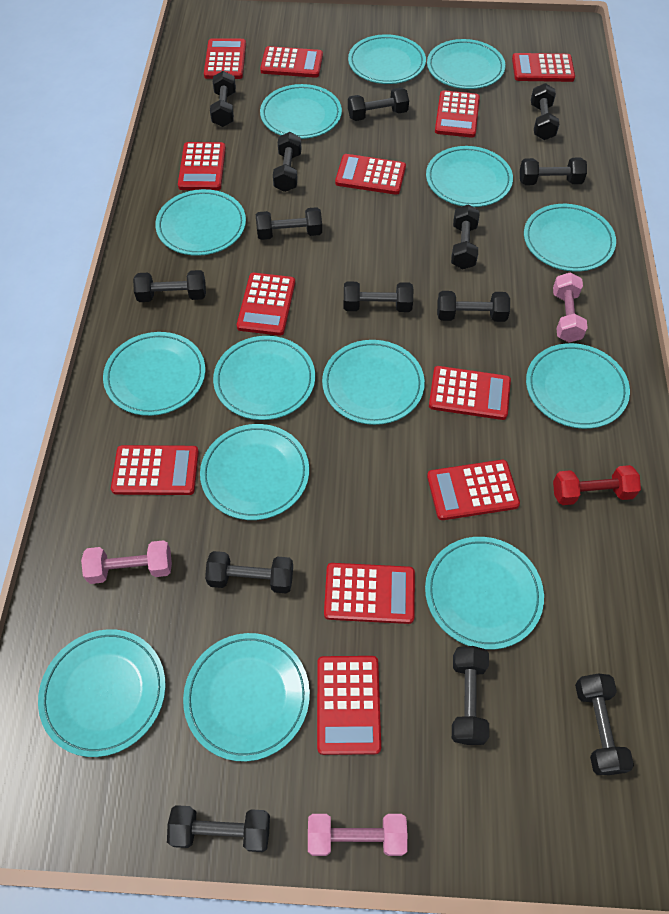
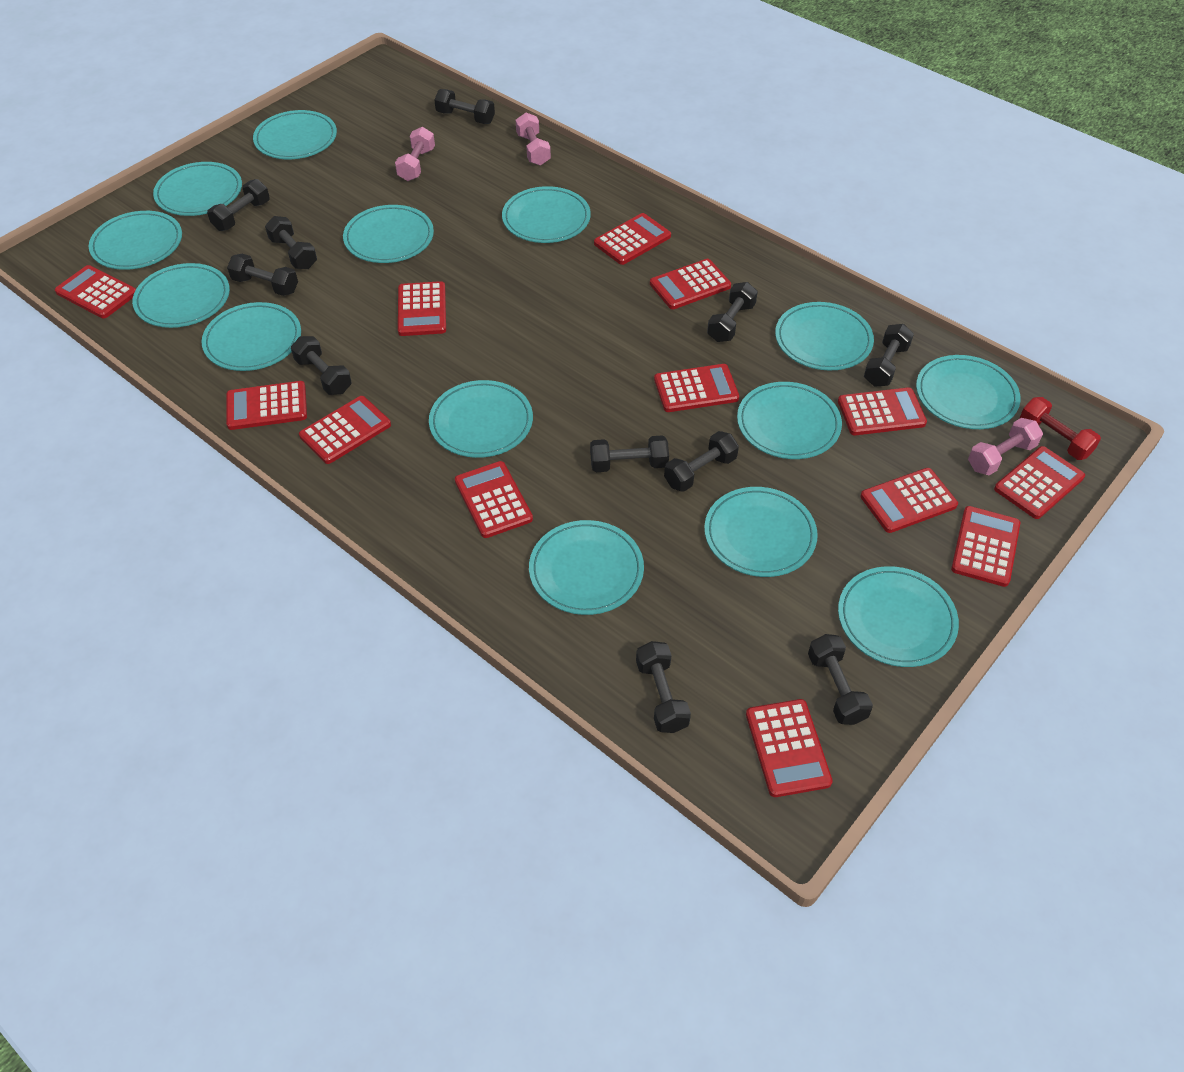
black dumbbell: [133,270,206,302] [167,805,270,852] [205,551,293,594] [210,71,236,127] [256,207,322,240] [273,132,302,192] [343,282,413,312] [348,88,409,121] [437,291,510,322] [451,204,480,269] [452,646,489,745] [520,158,587,185] [531,83,559,140] [575,674,634,775] = 14 -> [207,179,270,231] [227,254,298,296] [265,216,317,269] [291,336,352,395] [434,89,495,124] [590,435,669,472] [636,641,691,733] [664,431,739,492] [707,282,758,342] [808,634,873,725] [864,324,914,387] = 11
red calculator: [111,445,199,495] [178,142,226,191] [204,38,246,79] [237,273,295,336] [260,46,323,78] [317,656,381,755] [324,563,415,624] [335,154,406,195] [427,460,520,520] [429,366,511,420] [435,90,480,138] [512,53,575,82] = 12 -> [55,265,136,319] [226,381,307,430] [299,396,391,464] [398,281,446,336] [455,461,533,538] [594,213,671,265] [650,259,731,309] [654,364,739,412] [746,699,833,797] [838,387,927,435] [860,468,958,533] [951,506,1020,587] [994,446,1085,519] = 13

